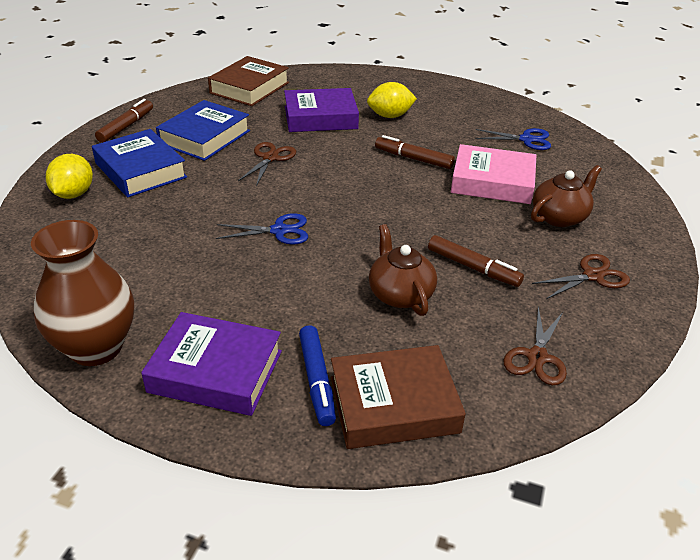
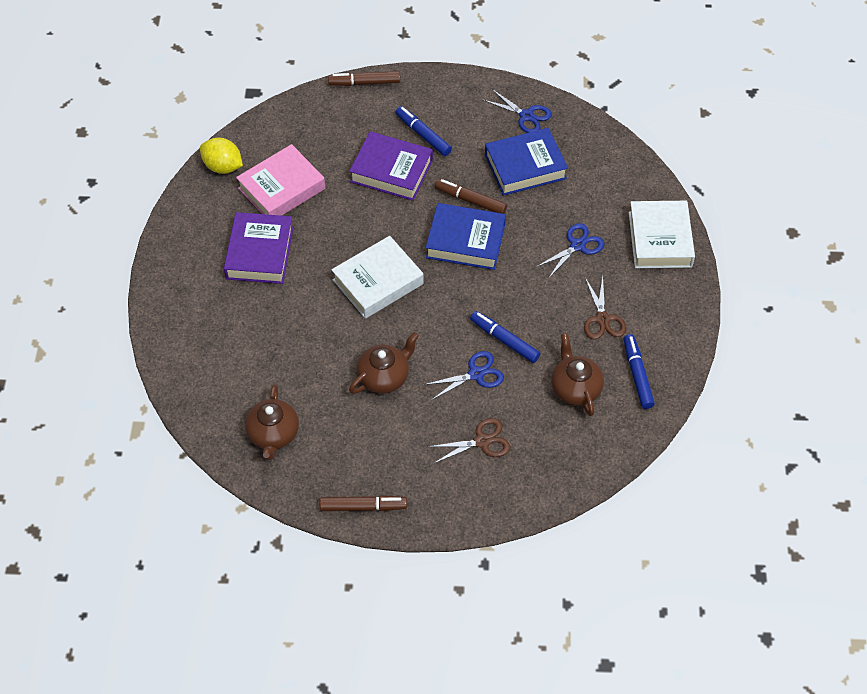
blue marker: [299,325,336,426] = 1 -> [395,106,452,156] [470,311,541,363] [623,334,655,409] = 3
blue scissors: [216,213,308,245] [476,128,551,150] = 2 -> [424,351,504,400] [483,89,552,133] [536,223,605,279] = 3
brown book: [208,56,289,106] [331,345,466,449] = 2 -> none = 0
brown scissors: [238,142,296,186] [503,306,567,385] [532,254,630,299] = 3 -> [427,418,510,464] [584,276,626,339] = 2
brown teapot: [369,224,437,316] [531,165,602,227] = 2 -> [245,384,299,460] [349,332,419,394] [551,333,604,416] = 3
brown vase: [31,220,134,366] = 1 -> none = 0
white book: none = 0 -> [332,236,423,319] [629,201,695,268] = 2
yellow lemon: [46,154,93,199] [367,82,417,118] = 2 -> [200,138,243,174] = 1

